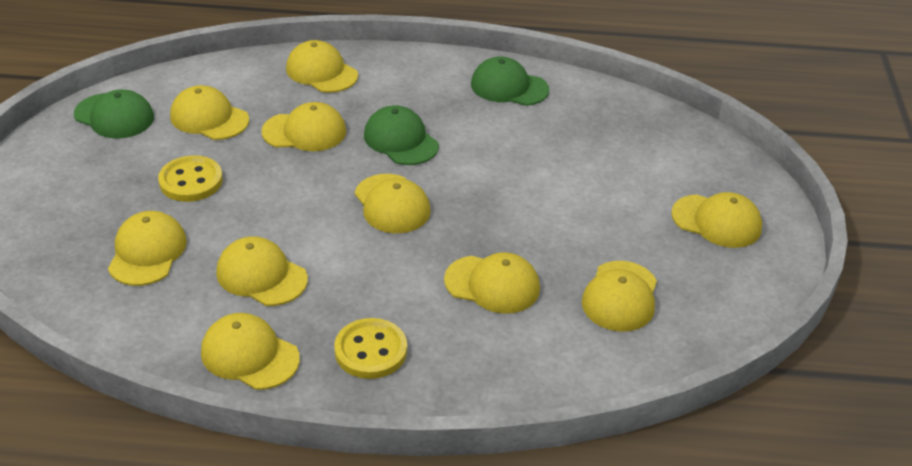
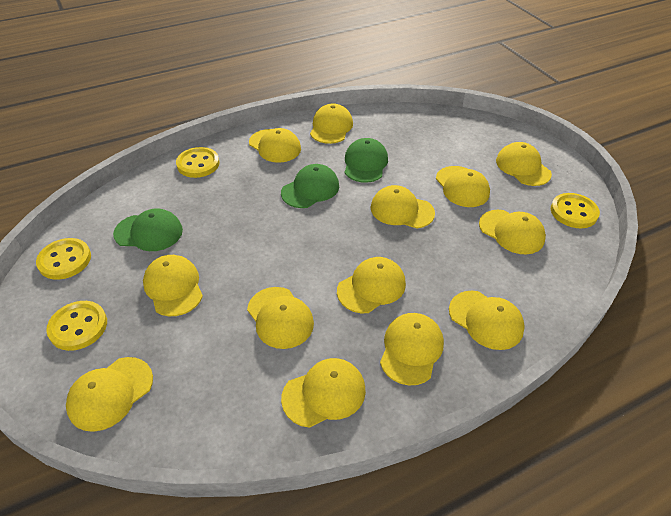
yellow button: [158,155,223,202] [334,318,407,379] = 2 -> [36,238,91,280] [46,301,107,351] [176,147,219,178] [551,193,600,228] = 4
yellow cap: [108,211,187,286] [170,85,249,140] [201,313,300,390] [216,236,308,306] [261,102,346,151] [286,40,358,93] [355,174,431,233] [444,252,540,314] [582,261,657,332] [671,192,762,248] = 10 -> [66,357,153,432] [143,255,203,316] [247,287,314,349] [249,128,301,163] [281,358,366,428] [310,103,353,144] [337,257,406,313] [371,185,435,228] [380,313,444,386] [436,166,490,207] [449,291,525,350] [479,210,546,254] [496,142,552,186] = 13

